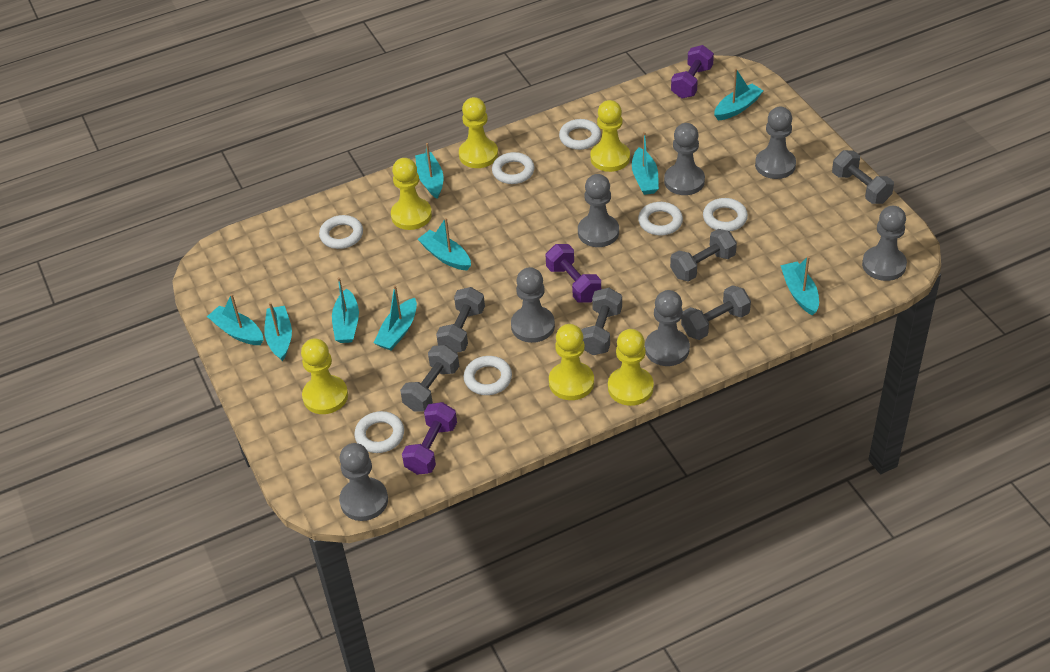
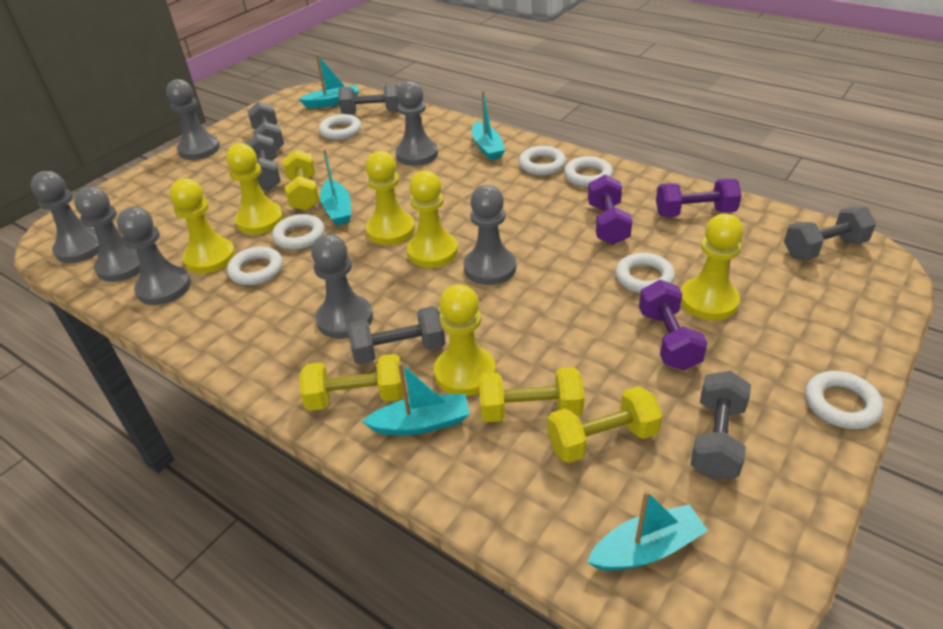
turquoise boat: [207,294,263,345] [264,302,292,361] [332,277,359,343] [374,285,417,350] [415,143,443,199] [418,218,471,270] [632,132,659,195] [714,68,764,121] [780,256,819,315] = 9 -> [299,54,359,108] [320,149,351,225] [362,362,470,435] [472,91,505,160] [587,491,708,571] = 5
yellow dumbbell: none = 0 -> [283,150,319,211] [299,354,403,411] [478,367,584,422] [547,386,663,463] = 4

